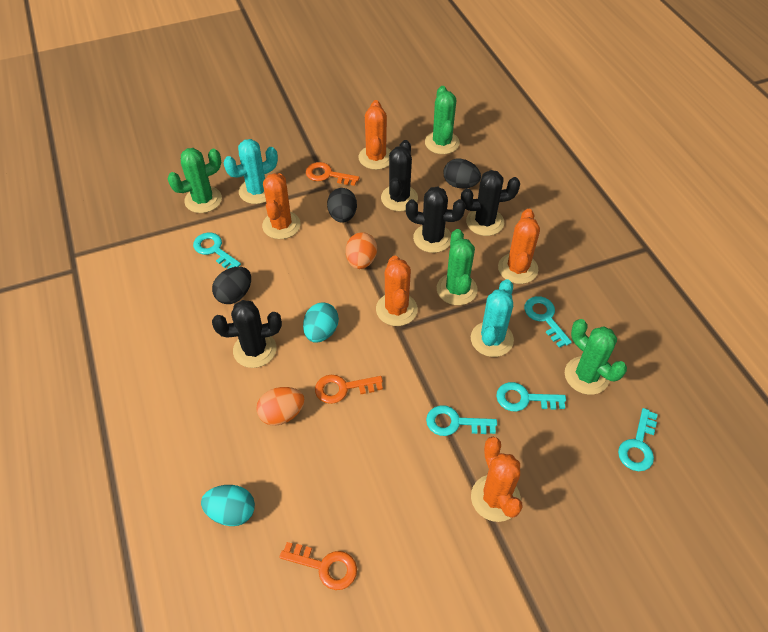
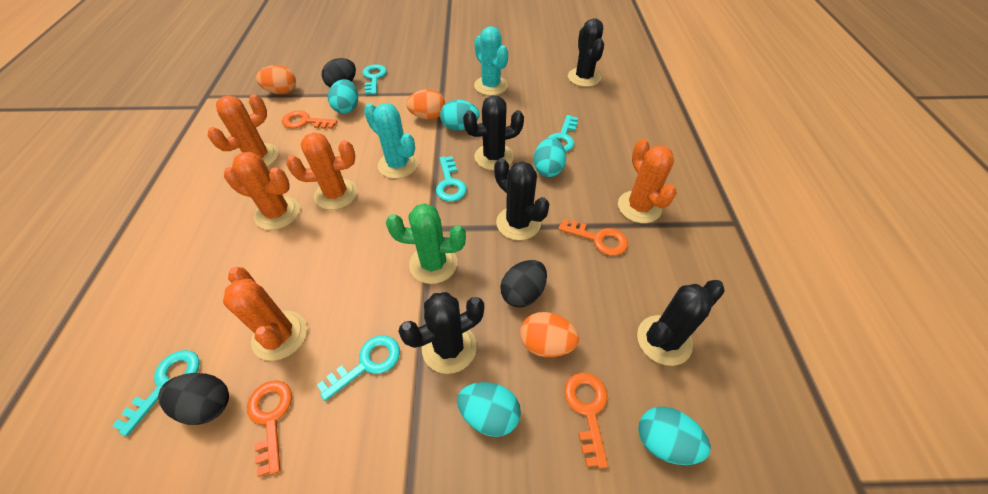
black cactus: [212,300,282,368] [381,140,418,211] [406,187,466,253] [461,170,520,236] = 4 -> [398,292,484,374] [463,96,524,170] [494,158,549,240] [568,18,604,87] [637,280,725,366] = 5
green cactus: [168,148,222,213] [425,86,460,154] [437,229,478,305] [565,319,627,395] = 4 -> [386,203,466,284] = 1
orange egg: [256,387,305,426] [346,232,377,269] = 2 -> [256,65,296,94] [406,89,445,120] [520,312,579,357] = 3
orange key: [279,542,357,590] [306,162,359,186] [315,375,383,404] = 3 -> [247,380,292,477] [282,111,338,129] [558,218,628,256] [564,373,608,469] = 4
turquoise egg: [201,485,255,526] [303,303,339,343] = 2 -> [328,79,358,114] [440,100,480,131] [457,382,521,437] [533,138,566,177] [638,406,711,465] = 5

